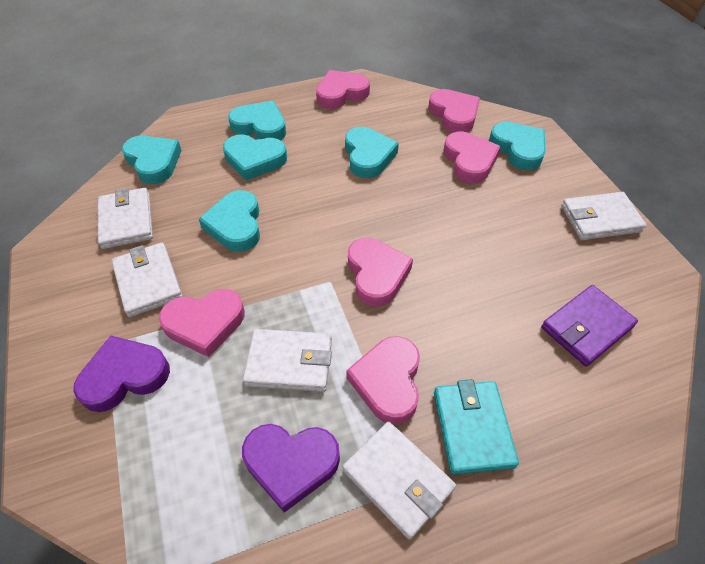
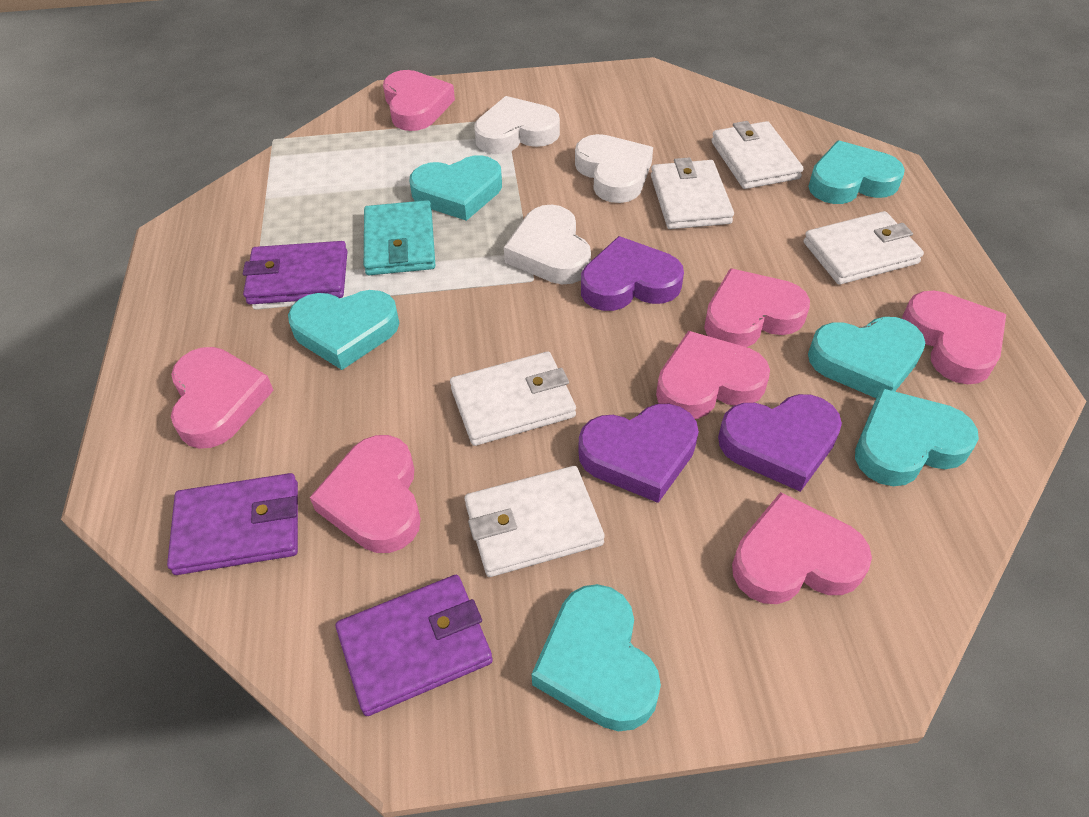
pink heart: [159,289,245,357] [316,70,370,109] [346,336,420,424] [348,238,413,307] [428,89,480,133] [443,132,501,183] = 6 -> [171,347,274,449] [310,435,421,553] [383,70,455,131] [656,331,770,419] [704,268,810,347] [732,492,872,604] [902,291,1006,384] = 7
purple heart: [73,336,170,412] [242,424,340,513] = 2 -> [578,404,699,503] [581,236,684,311] [718,394,842,492] = 3
purple wallet: [541,285,638,366] = 1 -> [167,473,298,575] [243,241,348,304] [336,575,493,716] = 3
white heart: none = 0 -> [474,96,560,154] [504,205,591,284] [575,134,653,203] = 3

